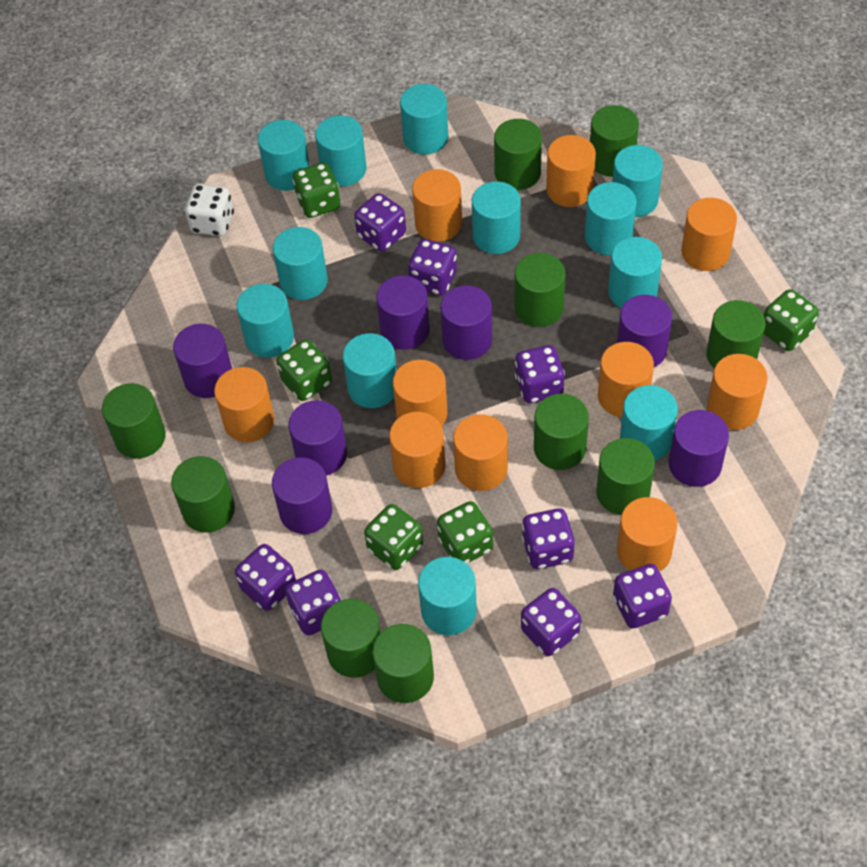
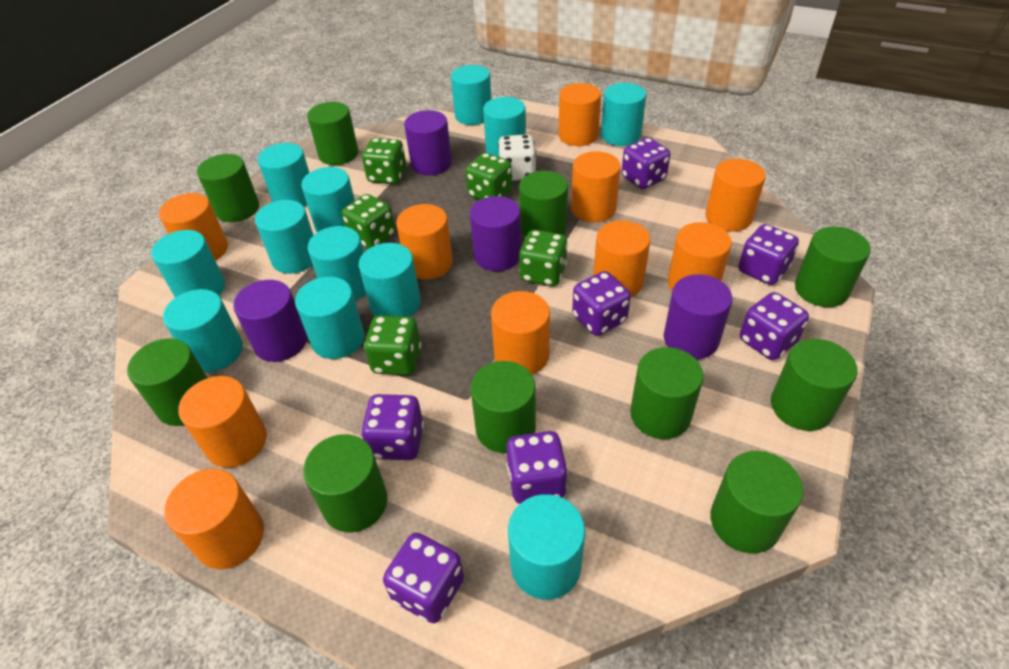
purple cylinder: [173,324,232,398] [272,457,332,534] [288,400,347,476] [376,275,430,350] [440,285,492,360] [617,295,672,367] [669,410,729,487] = 7 -> [233,280,307,362] [404,110,452,175] [470,196,521,271] [664,274,733,359] = 4
purple dice: [235,544,296,611] [285,570,341,636] [354,193,406,252] [408,239,457,296] [515,345,565,403] [521,588,581,656] [522,508,575,569] [613,564,672,628] = 8 -> [361,394,424,460] [383,533,464,623] [506,431,568,504] [572,271,631,336] [621,138,670,189] [738,224,799,285] [740,292,809,360] = 7

